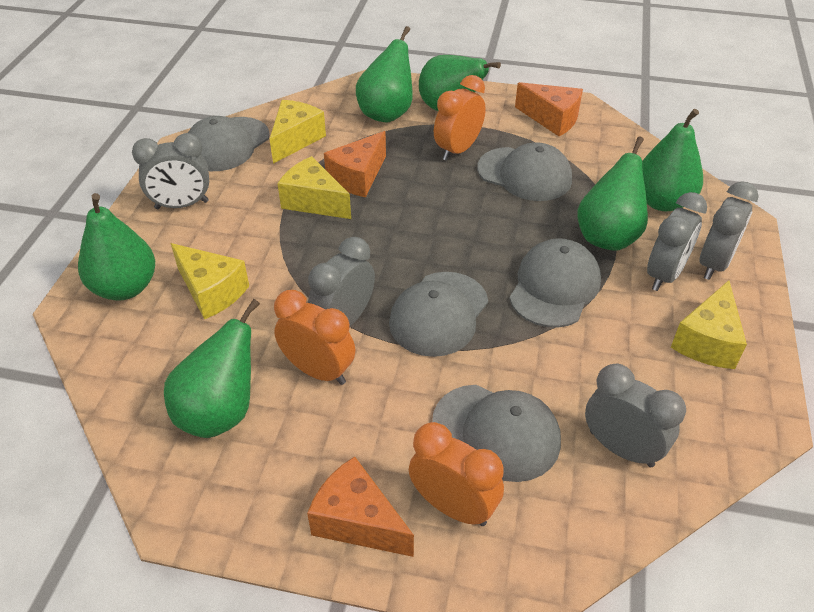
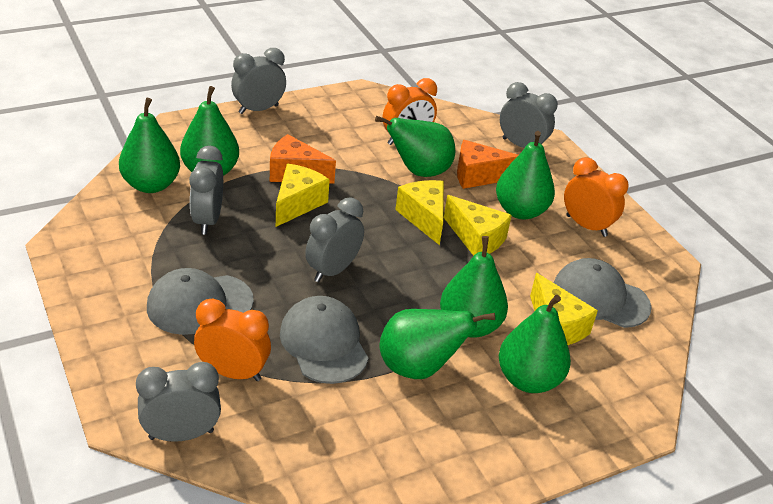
green pear: [78,193,155,301] [164,299,260,438] [356,26,413,122] [419,55,501,111] [577,136,648,251] [642,109,703,211] = 6 -> [119,98,180,193] [180,86,239,176] [375,116,455,177] [379,309,495,379] [440,236,508,338] [496,131,555,219] [499,295,571,393] = 7
grey cap: [188,116,270,171] [389,272,488,357] [432,385,561,482] [477,142,572,201] [509,238,601,328] = 5 -> [147,268,254,335] [280,296,368,384] [554,258,652,328] = 3
orange cheese: [307,456,414,557] [324,131,386,197] [515,82,583,136] = 3 -> [270,134,336,184] [457,140,518,189] = 2

